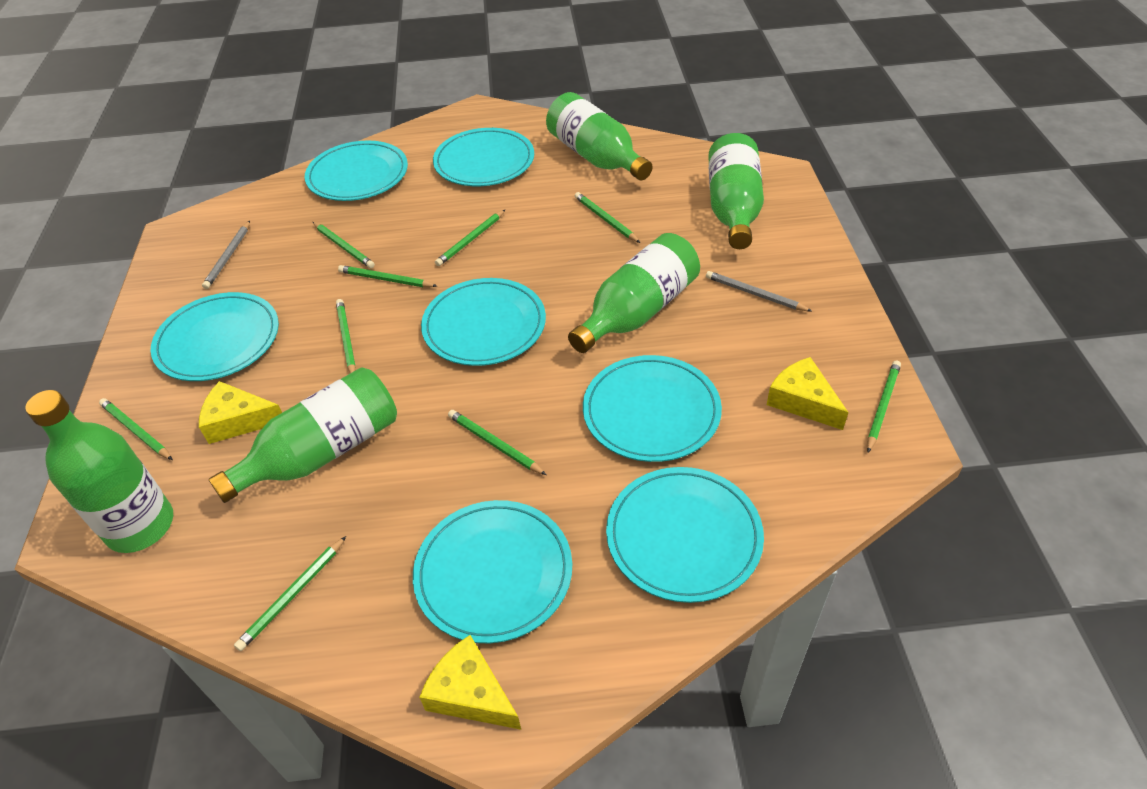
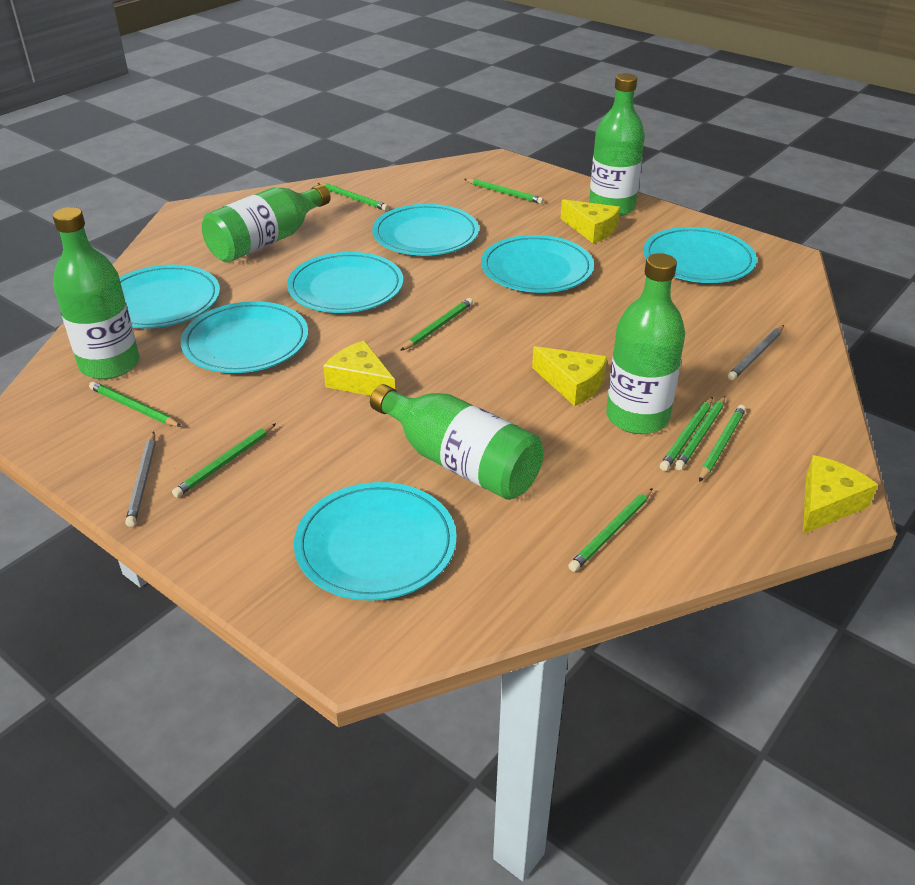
yellow cheese: [199,381,282,444] [419,635,521,730] [767,357,849,430] = 3 -> [323,340,395,396] [532,346,607,406] [560,199,620,243] [803,455,878,534] = 4

